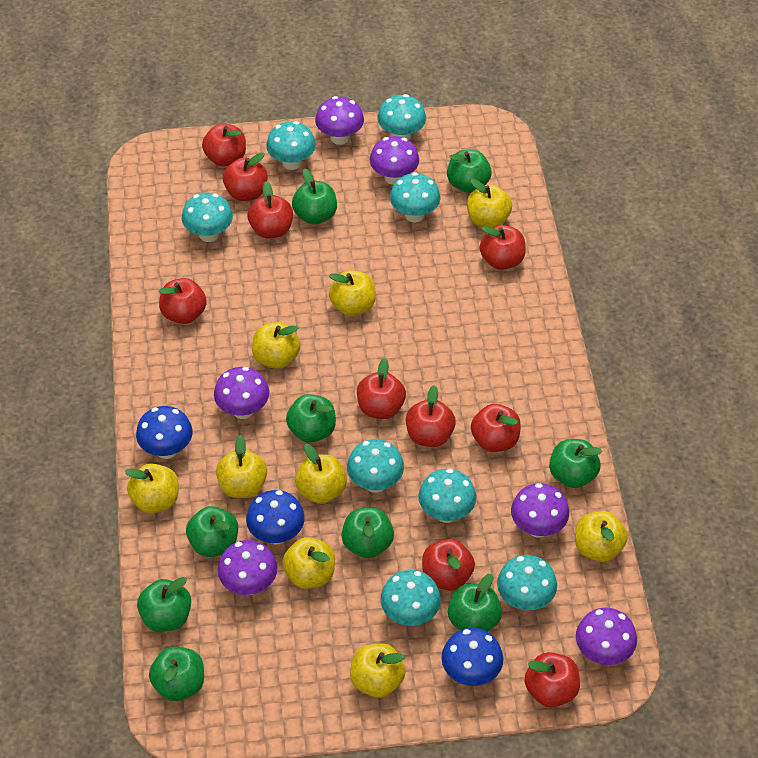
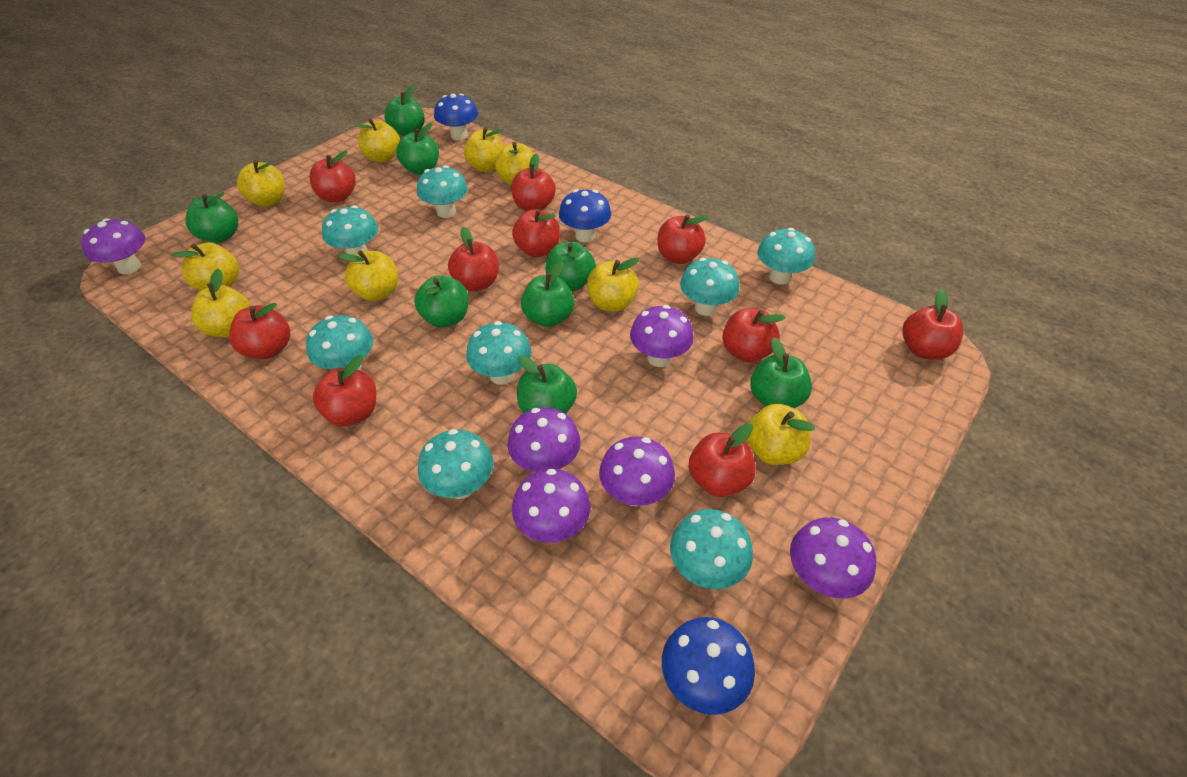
green apple: [137,577,191,632] [149,647,204,701] [186,506,238,557] [286,394,336,442] [292,168,337,225] [342,507,394,558] [447,149,492,193] [448,574,502,632] [549,439,602,488] = 9 -> [185,192,238,243] [384,86,424,136] [396,123,439,175] [414,276,468,328] [517,355,577,414] [521,261,574,327] [545,241,596,291] [750,337,812,408] = 8

